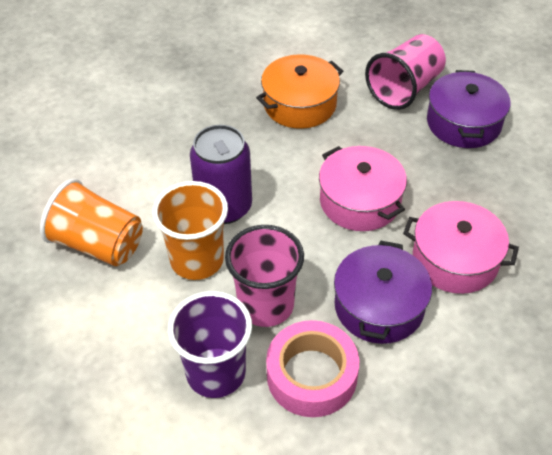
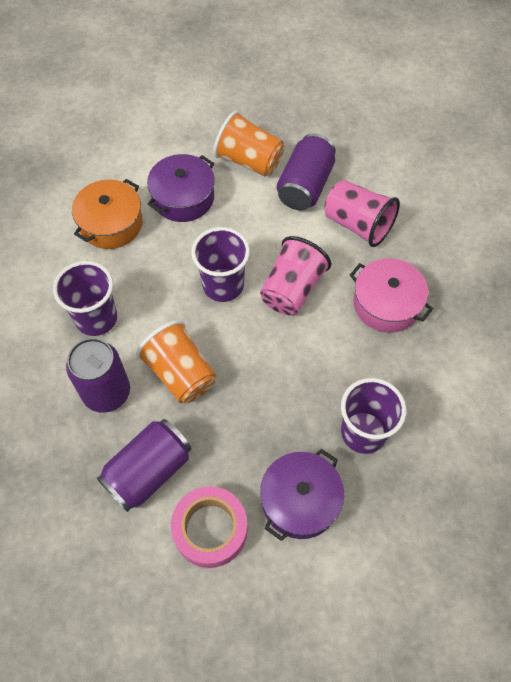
pink pot: [319,146,407,231] [403,201,519,294] = 2 -> [350,258,433,333] = 1
purple can: [190,125,252,224] = 1 -> [66,338,130,413] [97,419,192,512] [277,133,336,210] = 3
purple cup: [168,291,252,398] = 1 -> [53,261,117,336] [191,227,250,302] [341,378,406,454] = 3

